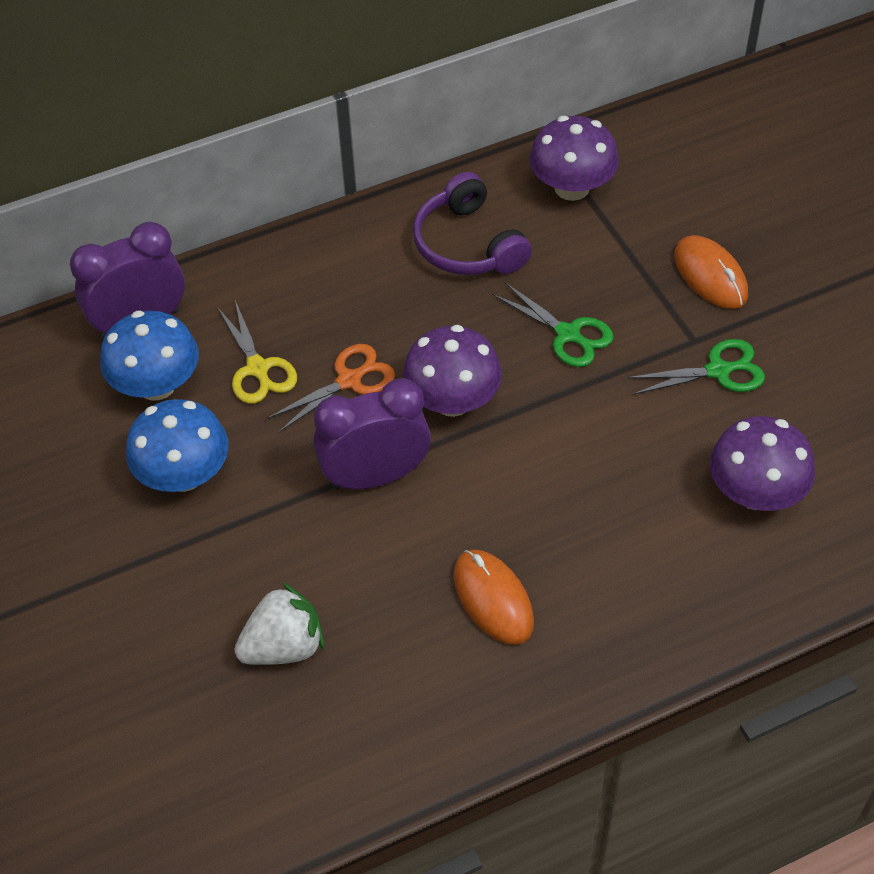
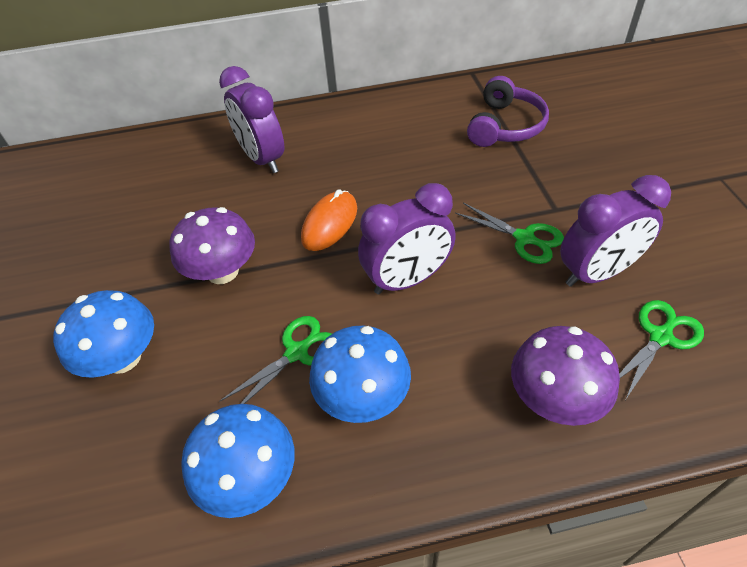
blue mushroom: [100,311,199,401] [126,399,229,492] = 2 -> [53,290,154,378] [181,404,295,518] [309,326,411,423] = 3
green scissors: [492,282,614,367] [627,339,765,395] = 2 -> [219,316,332,404] [455,203,564,264] [619,300,704,399] = 3
orange mouse: [454,550,534,645] [674,235,748,309] = 2 -> [301,189,357,251] = 1
orange scissors: [267,344,395,433] = 1 -> none = 0
purple clock: [70,222,185,340] [313,378,431,490] = 2 -> [219,66,284,173] [358,183,456,294] [560,175,671,287] = 3
purple mushroom: [402,325,502,417] [529,116,619,201] [710,416,815,511] = 3 -> [169,207,255,284] [511,326,620,426] = 2
white strawberry: [234,583,324,665] = 1 -> none = 0
yellow scissors: [218,300,297,404] = 1 -> none = 0

